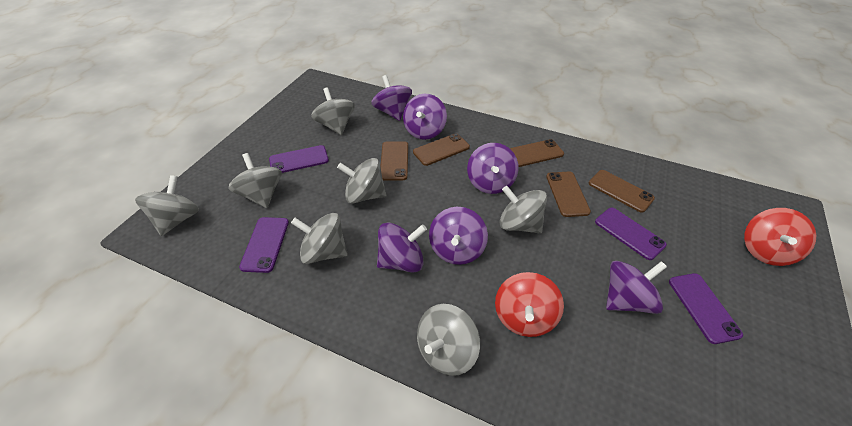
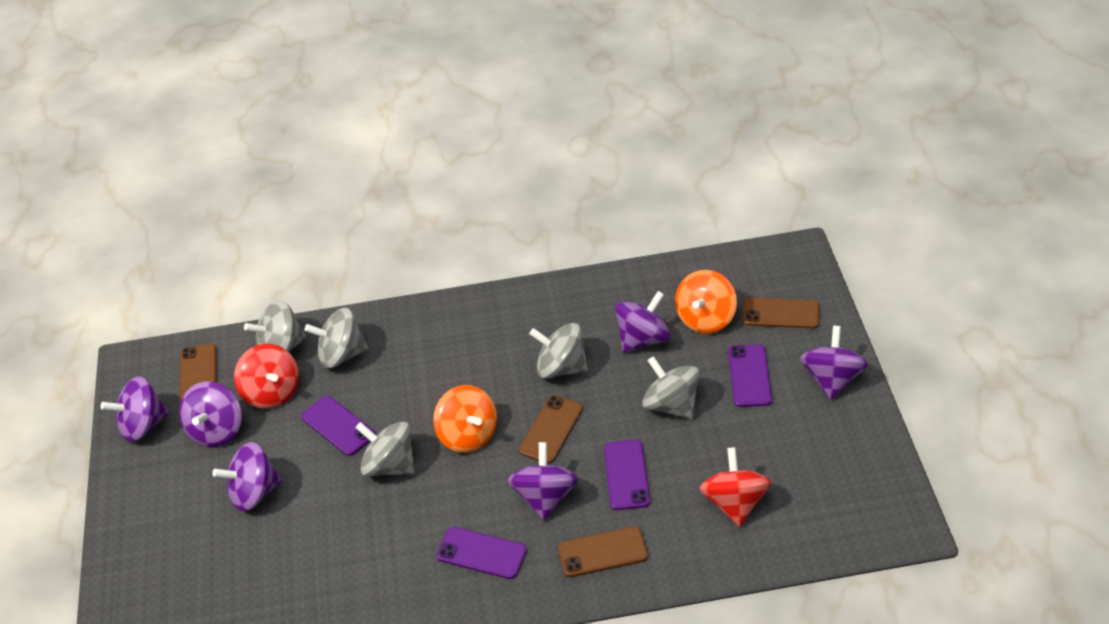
brown phone: [381,141,408,180] [413,133,470,166] [510,139,564,167] [546,172,591,217] [589,170,655,213] = 5 -> [179,344,217,402] [519,395,583,464] [558,526,648,577] [743,297,819,329] = 4
grey spinning top: [135,175,199,236] [229,153,282,208] [291,213,348,264] [311,87,355,135] [337,158,387,204] [417,304,480,376] [500,186,547,234] = 7 -> [244,300,306,352] [304,308,368,369] [355,421,415,476] [529,323,588,379] [642,356,700,419] = 5
orange spinning top: none = 0 -> [433,385,497,453] [675,270,737,334] = 2

